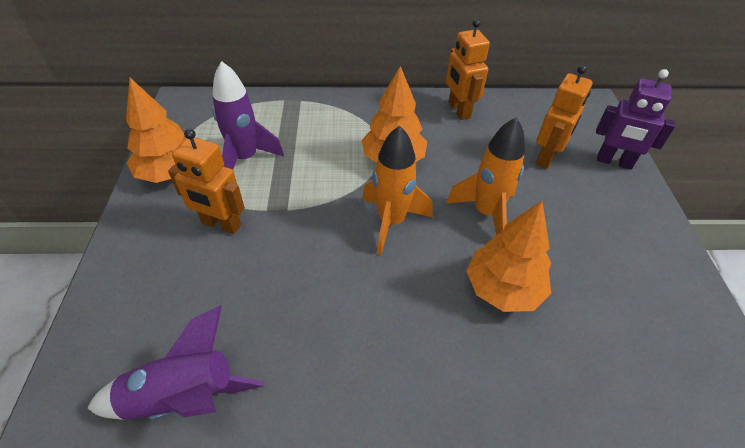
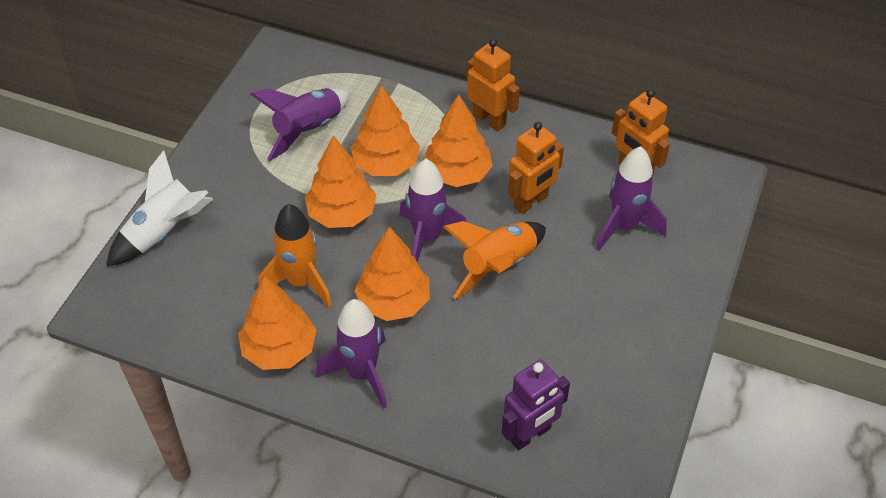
orange tree: [126,78,186,183] [361,66,427,163] [466,201,551,312] = 3 -> [238,276,317,370] [305,135,376,228] [351,85,420,176] [354,226,430,321] [424,95,493,187] = 5
purple rocket: [88,306,264,420] [212,61,284,170] = 2 -> [250,88,350,161] [316,299,387,409] [399,159,467,263] [596,146,667,251] = 4
white rocket: none = 0 -> [107,150,213,266] = 1

